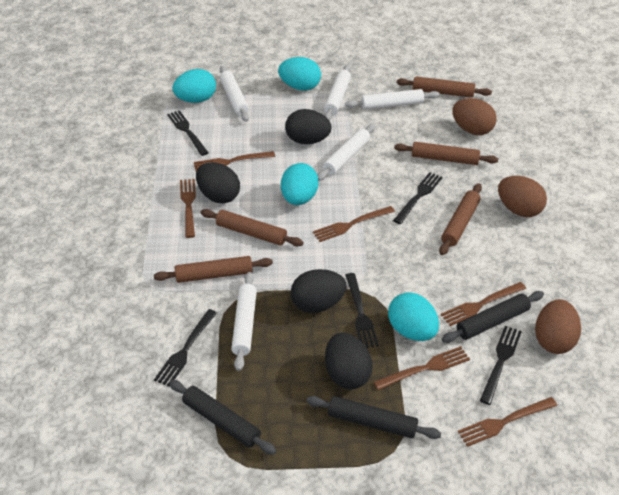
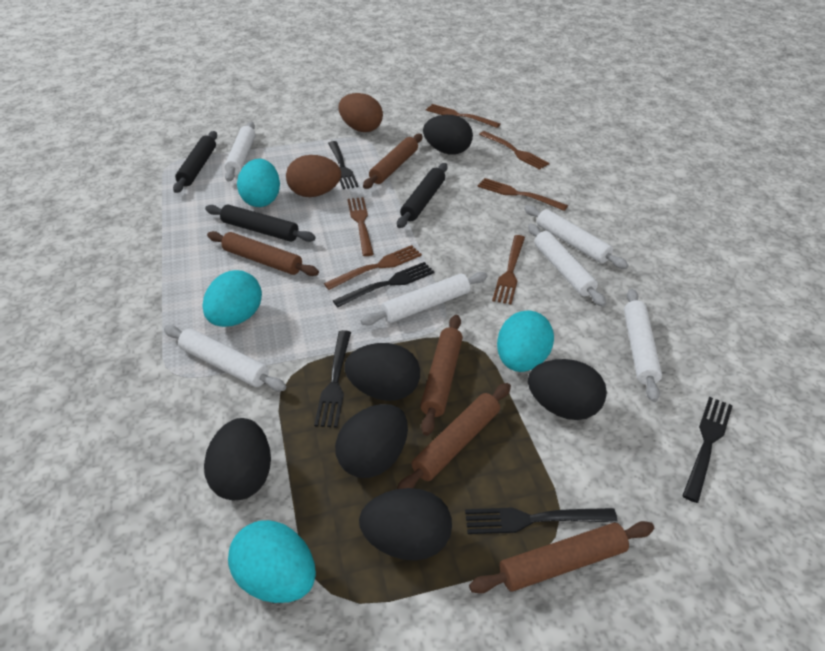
black egg: [196,162,240,204] [285,109,331,144] [291,269,347,313] [325,332,373,389] = 4 -> [204,418,271,500] [335,404,408,478] [344,343,420,401] [359,488,452,561] [423,115,473,155] [528,359,607,420] = 6
brown egg: [452,98,497,135] [498,176,547,217] [535,299,581,354] = 3 -> [286,155,341,197] [338,93,383,132] = 2
white rolling pin: [220,66,249,122] [231,272,257,371] [317,124,375,181] [324,64,351,120] [345,89,440,110] = 5 -> [164,325,286,391] [225,122,256,182] [361,272,488,325] [524,205,629,269] [528,224,606,307] [624,289,662,402] = 6

